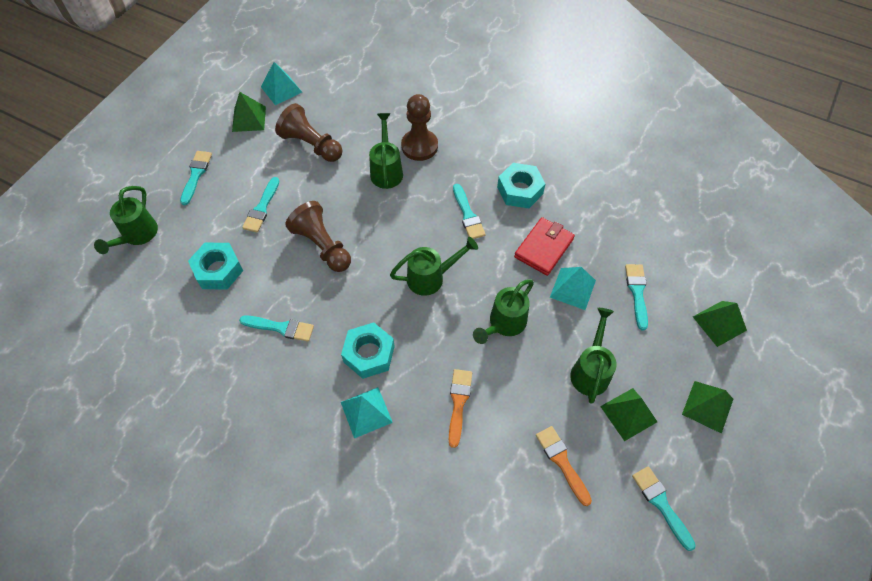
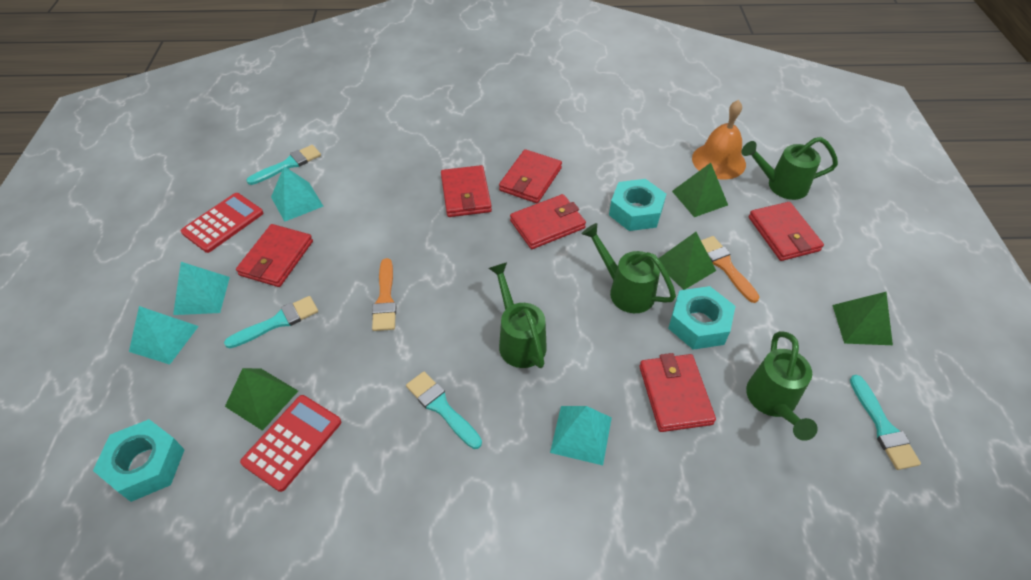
brown pawn: [275,103,342,162] [285,201,351,272] [401,94,438,161] = 3 -> none = 0
green watering can: [94,186,158,254] [369,113,403,189] [390,237,478,296] [473,279,534,344] [570,308,617,404] = 5 -> [489,262,547,368] [582,223,676,313] [741,137,838,200] [746,331,818,441] = 4
orange bell: none = 0 -> [692,100,746,179] = 1
red calculator: none = 0 -> [181,193,263,253] [240,395,341,492] = 2
red wallet: [514,217,575,276] = 1 -> [236,224,313,287] [441,165,492,217] [499,149,562,203] [510,194,586,249] [639,353,716,432] [749,202,824,261] = 6
turquoise brush: [180,151,212,205] [239,315,314,342] [242,177,279,232] [453,184,486,239] [625,264,648,330] [632,466,696,551] = 6 -> [224,296,318,348] [246,145,321,185] [406,371,482,449] [850,375,921,470] = 4
turquoise pyramid: [261,62,302,105] [341,387,393,439] [550,267,596,310] = 3 -> [129,306,199,365] [173,262,230,315] [271,166,323,222] [550,406,612,465] = 4

